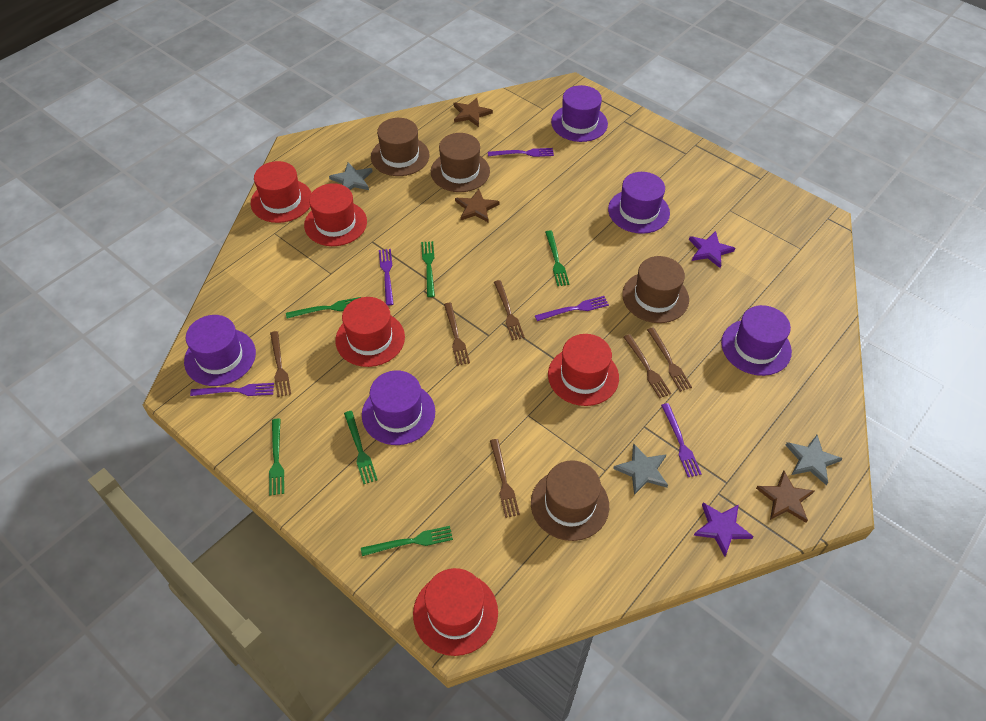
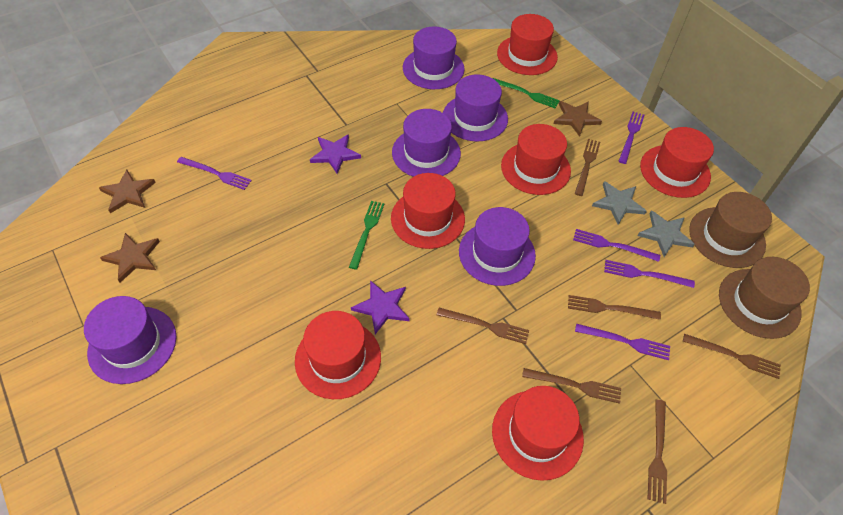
brown hat: [371,118,429,176] [431,133,490,192] [531,460,609,541] [622,256,689,323] = 4 -> [689,192,772,268] [719,257,810,339] = 2
green fork: [269,418,284,496] [286,297,361,319] [344,411,378,484] [361,526,453,556] [421,241,435,297] [545,231,569,286] = 6 -> [349,201,385,270] [493,78,560,108] = 2
grey star: [329,162,373,190] [613,444,668,495] [786,435,843,485] = 3 -> [592,181,647,225] [638,210,695,257] = 2
red hat: [251,161,311,223] [304,183,367,246] [335,297,405,367] [413,568,498,656] [548,334,619,406] = 5 -> [295,311,381,399] [391,173,465,249] [492,386,584,481] [497,14,558,75] [501,124,571,195] [640,127,714,198] = 6

